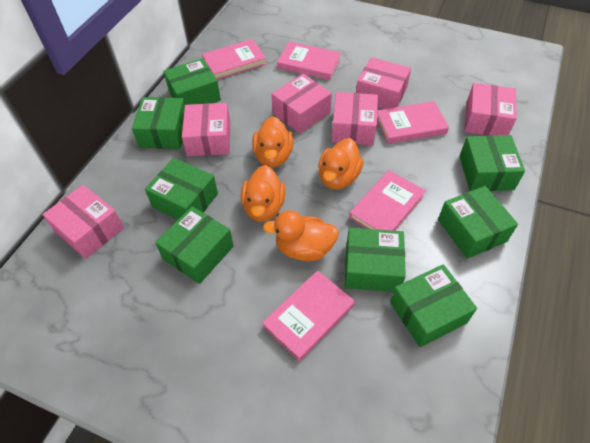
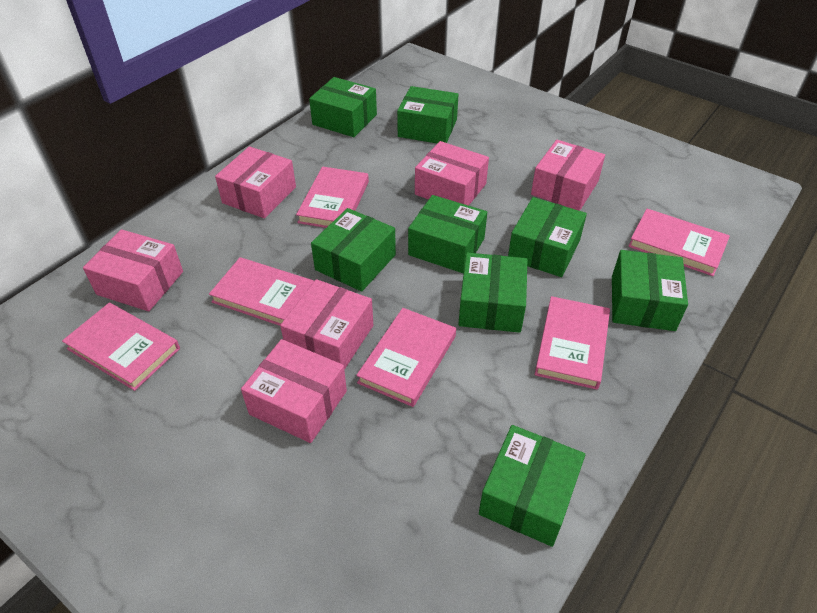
orange duck: [241,165,285,222] [252,116,293,167] [263,210,339,261] [318,138,363,189] = 4 -> none = 0
pink book: [202,39,267,80] [262,270,355,361] [277,42,341,80] [349,170,426,231] [377,101,449,144] = 5 -> [62,303,180,391] [209,257,314,326] [296,167,369,228] [356,308,456,407] [535,296,610,390] [628,209,730,276] = 6

